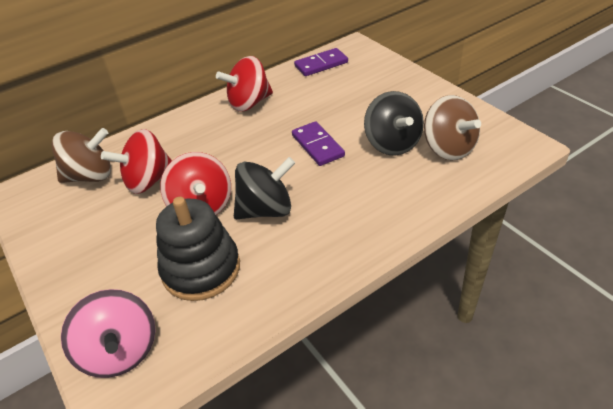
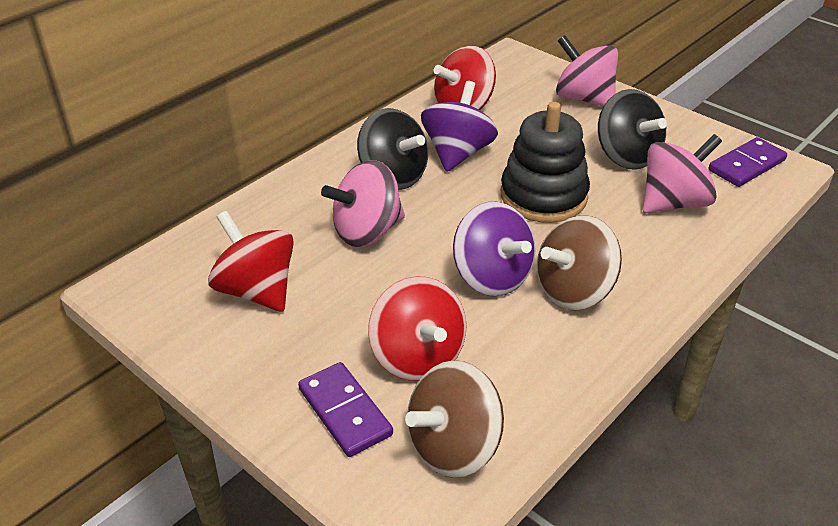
pink spinning top: [61,289,156,378] = 1 -> [321,160,405,247] [556,35,618,106] [642,134,722,213] = 3
purple spinning top: none = 0 -> [421,81,498,172] [453,202,535,296] = 2

